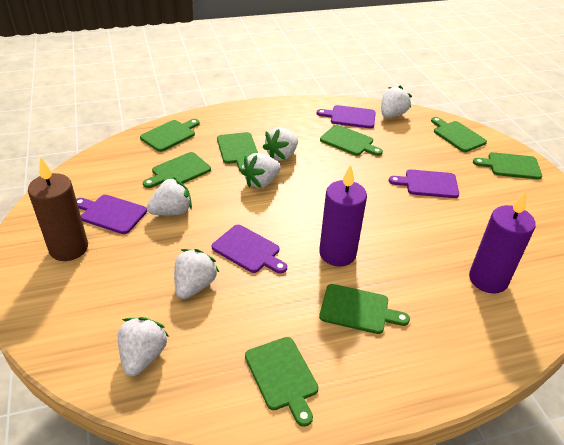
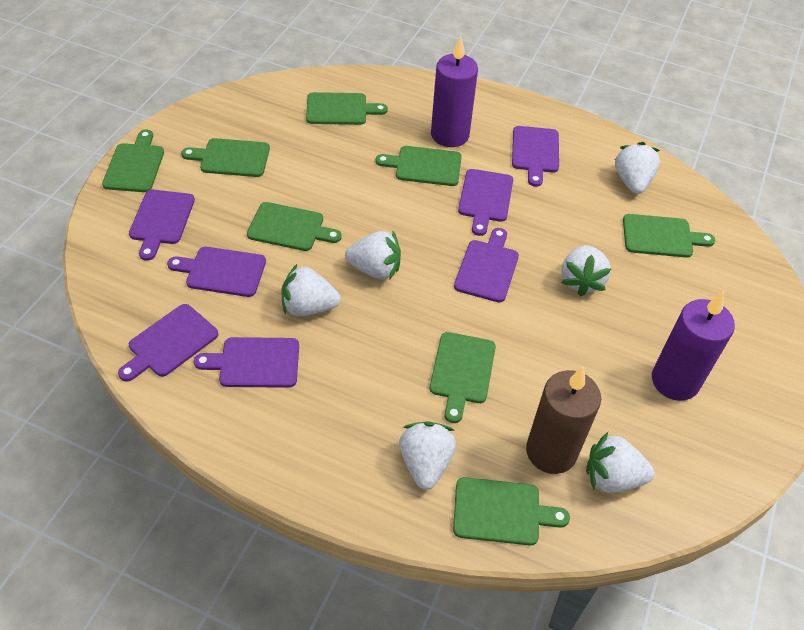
purple cutting board: [76,195,147,234] [212,225,287,274] [317,105,376,128] [389,169,459,198] = 4 -> [118,304,218,382] [129,190,195,261] [167,247,266,297] [194,337,299,388] [454,228,519,303] [458,169,513,236] [512,126,559,187] = 7

